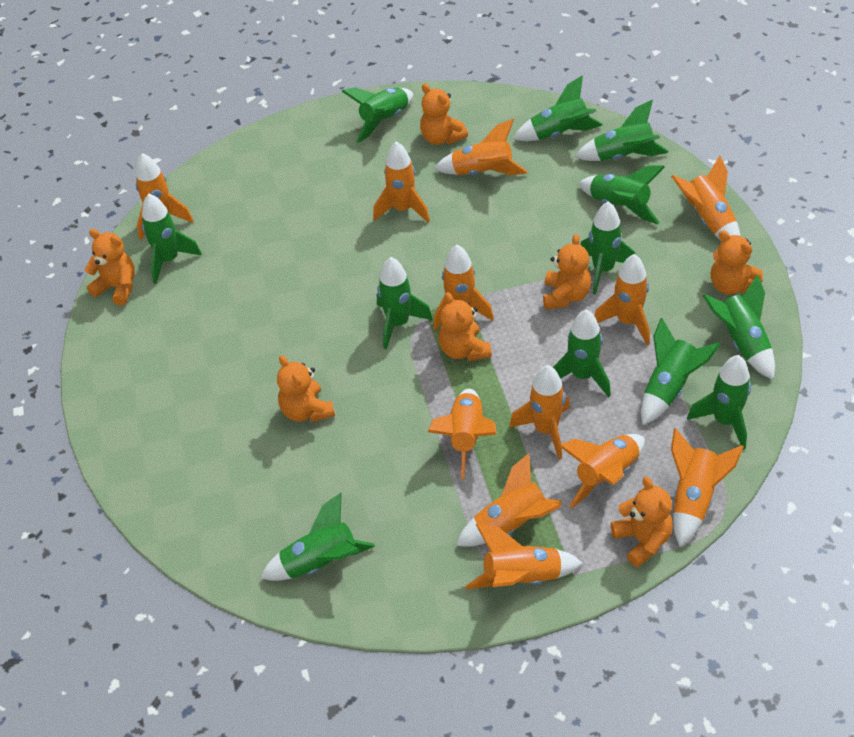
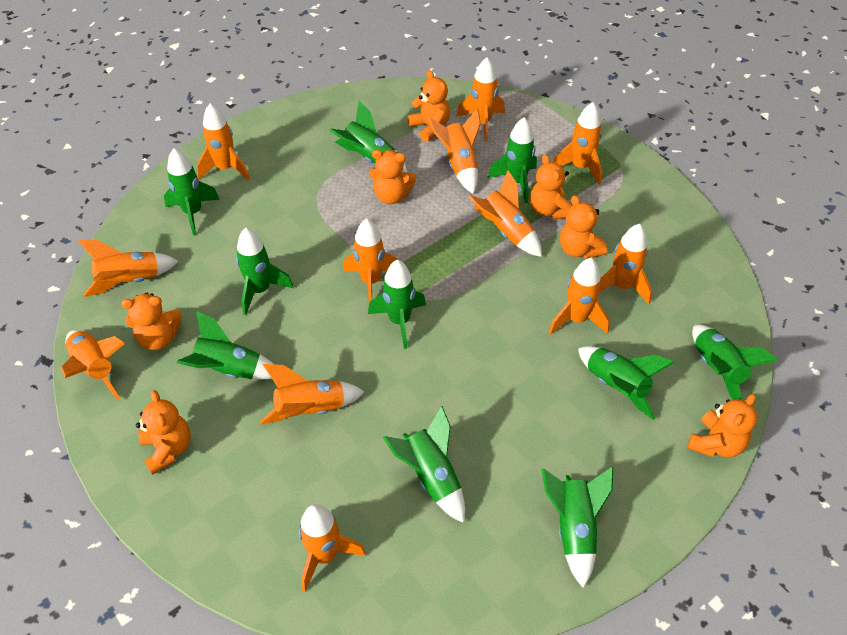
green rocket: [142,194,202,284] [260,493,375,581] [342,87,413,143] [377,257,433,350] [513,75,603,141] [553,309,611,397] [575,100,669,161] [578,165,665,224] [580,202,636,295] [641,318,720,425] [687,355,751,449] [703,274,775,380] = 12 -> [164,148,219,235] [177,311,274,379] [236,228,293,315] [329,101,408,173] [368,259,426,349] [382,406,465,523] [488,117,537,203] [541,467,613,588] [578,346,675,420] [692,325,778,400] = 10

